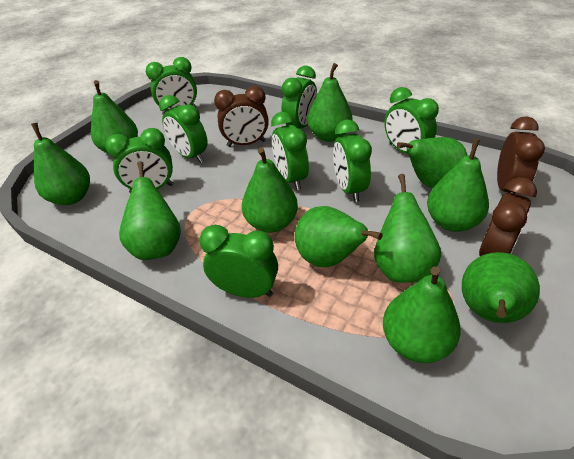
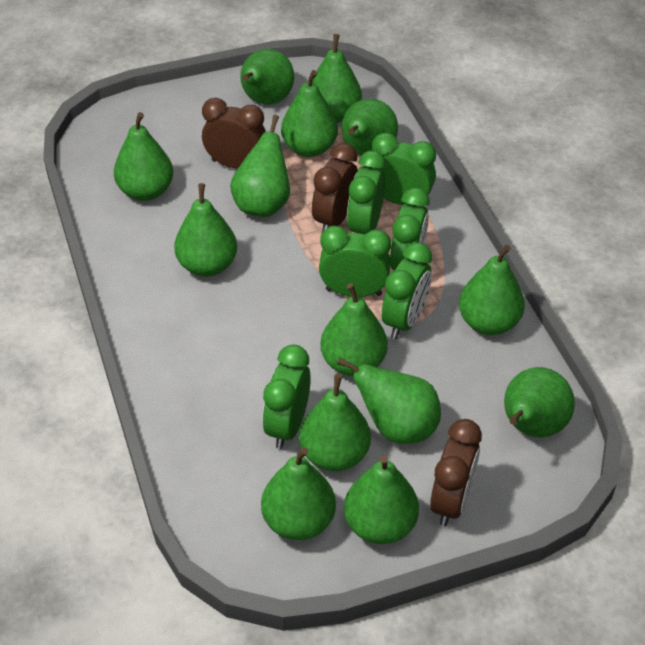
green clock: [105,128,173,193] [146,57,197,114] [159,95,208,163] [199,225,278,298] [271,112,309,190] [281,66,317,129] [333,120,372,202] [384,87,439,154] = 8 -> [263,344,311,449] [319,226,391,297] [347,151,386,234] [372,133,436,205] [382,242,432,339] [390,188,430,271] = 6
green pear: [31,123,90,205] [91,80,138,154] [119,161,181,260] [242,147,298,233] [295,206,383,267] [308,63,353,142] [374,174,441,282] [383,266,460,363] [397,137,467,189] [427,139,489,232] [462,252,540,323] = 11 -> [114,112,173,201] [174,183,237,277] [230,115,290,217] [240,49,294,104] [261,447,336,540] [281,70,338,157] [299,374,371,471] [312,34,362,123] [320,283,388,376] [337,358,441,444] [341,99,398,155] [344,455,419,544] [459,245,525,335] [504,367,575,437] = 14

